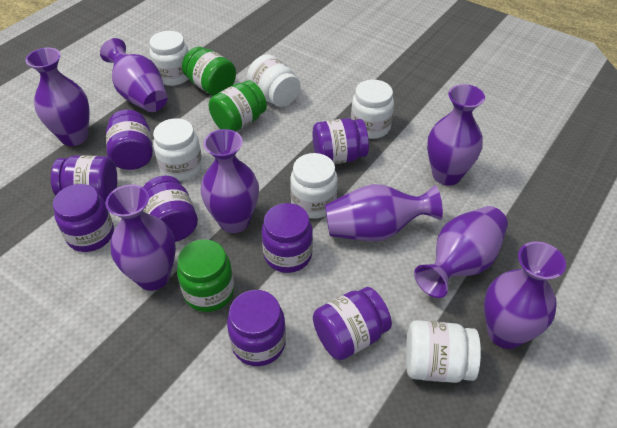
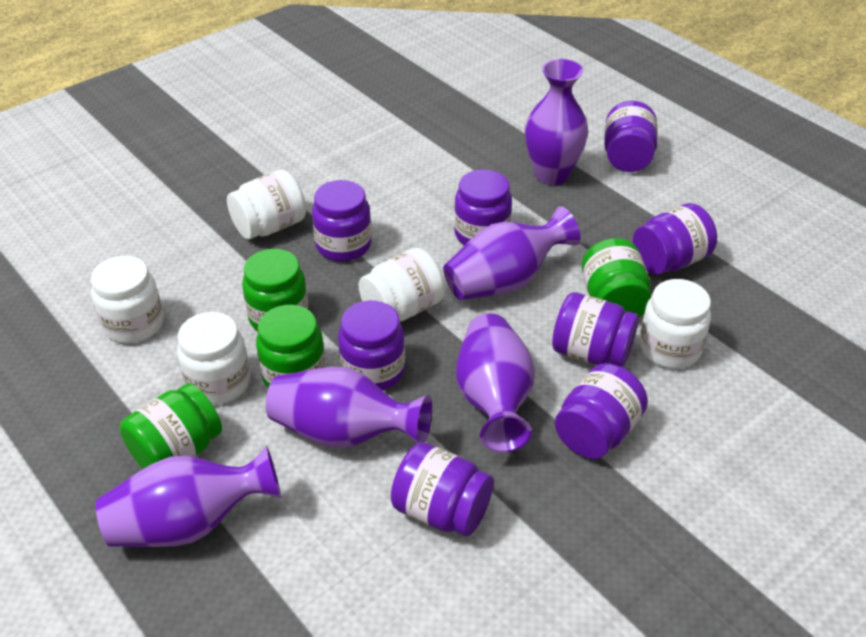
green jar: [177,239,234,312] [182,47,236,96] [209,81,267,132] = 3 -> [120,383,222,469] [242,249,309,331] [256,305,326,388] [582,238,651,317] = 4
purple vase: [25,48,89,146] [100,38,168,112] [106,184,176,291] [201,129,259,233] [325,184,443,241] [414,206,508,298] [427,84,485,186] [484,241,566,349] = 8 -> [96,446,281,547] [266,367,432,448] [443,206,581,300] [456,313,535,453] [525,59,588,185] = 5
white jar: [149,31,189,86] [153,118,203,181] [247,54,300,107] [290,153,338,219] [351,80,394,139] [406,320,481,383] = 6 -> [91,256,164,343] [177,312,250,404] [227,169,306,239] [359,248,445,322] [639,279,711,369] = 5

